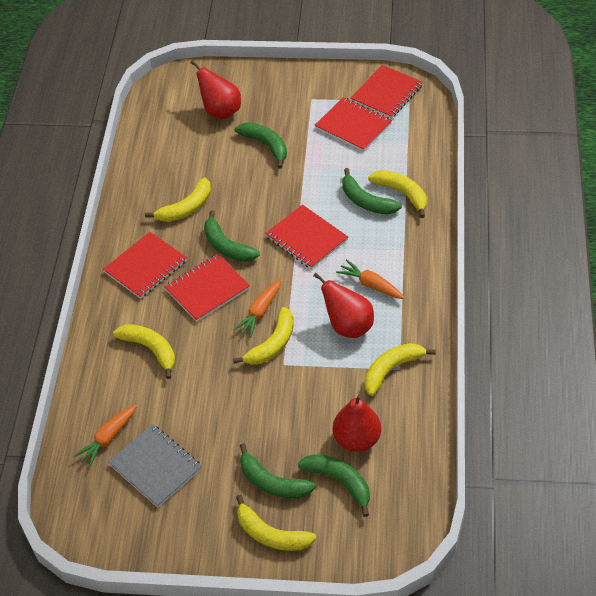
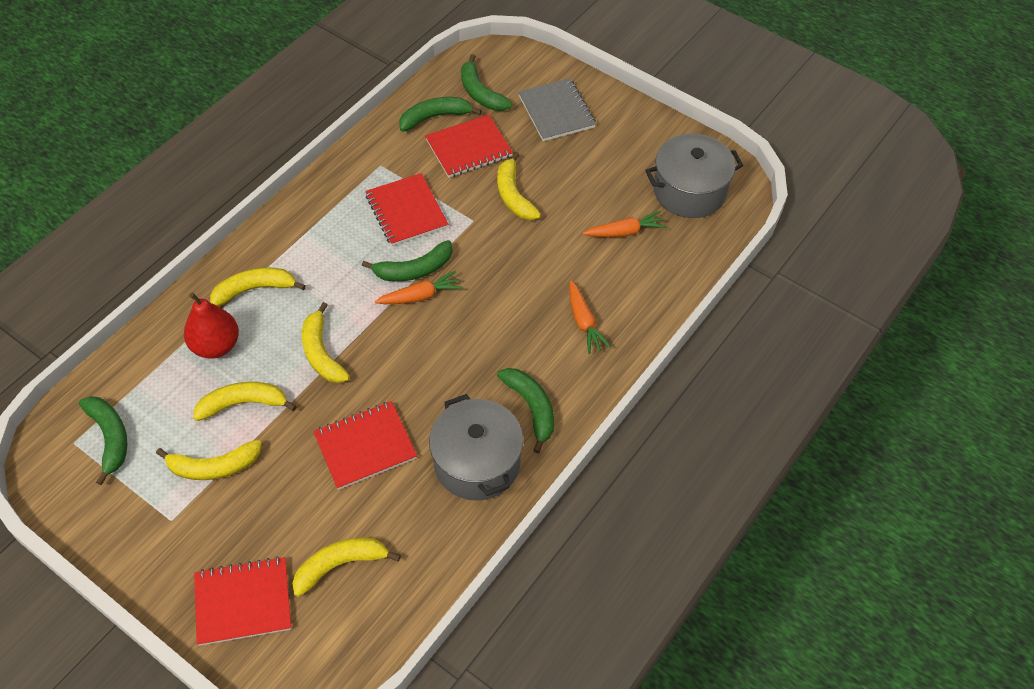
grey pot: none = 0 -> [429,394,524,501] [645,134,743,218] = 2
red notebook: [103,232,187,299] [164,254,250,322] [265,204,348,269] [315,97,392,152] [351,65,423,119] = 5 -> [194,556,291,646] [313,401,417,490] [365,173,448,246] [425,114,513,178] = 4
red pear: [190,60,241,120] [313,273,374,338] [333,394,381,452] = 3 -> [184,293,239,359] = 1

